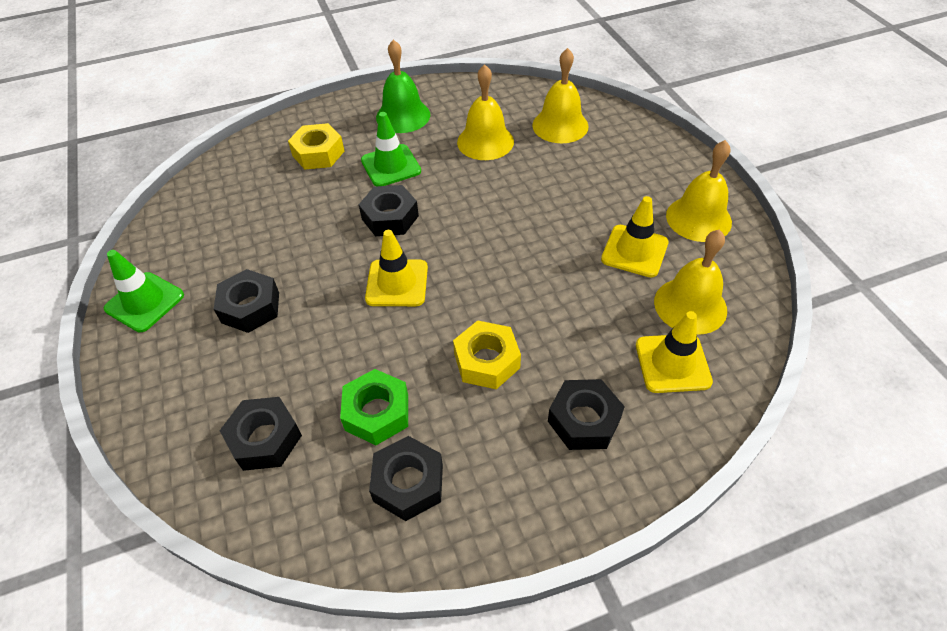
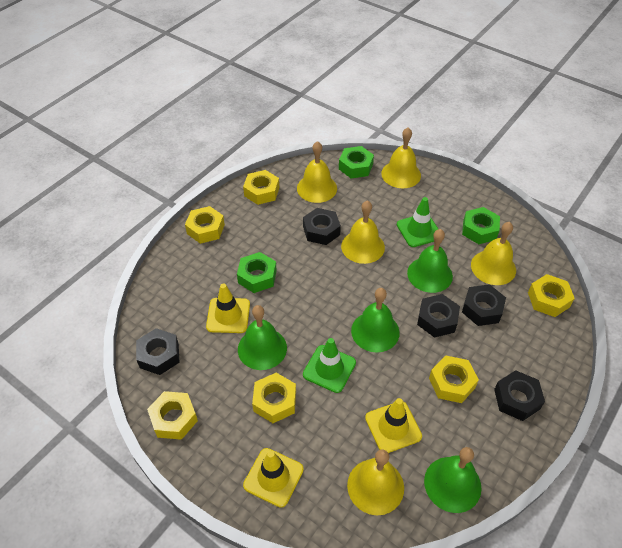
green bell: [376,40,430,133] = 1 -> [238,305,287,370] [351,288,400,352] [407,229,453,293] [424,447,482,513] = 4
green nut: [340,369,408,445] = 1 -> [237,252,277,293] [339,146,374,178] [462,207,500,244] = 3
yellow bell: [457,64,514,160] [532,48,588,143] [654,230,727,335] [666,140,732,242] = 4 -> [297,141,337,203] [341,200,385,264] [347,449,404,515] [381,127,421,188] [471,222,516,285] = 5
yellow nut: [288,123,344,169] [453,320,521,389] = 2 -> [147,391,198,440] [185,206,225,244] [243,170,279,205] [252,373,296,423] [429,355,479,403] [528,274,575,317] = 6

